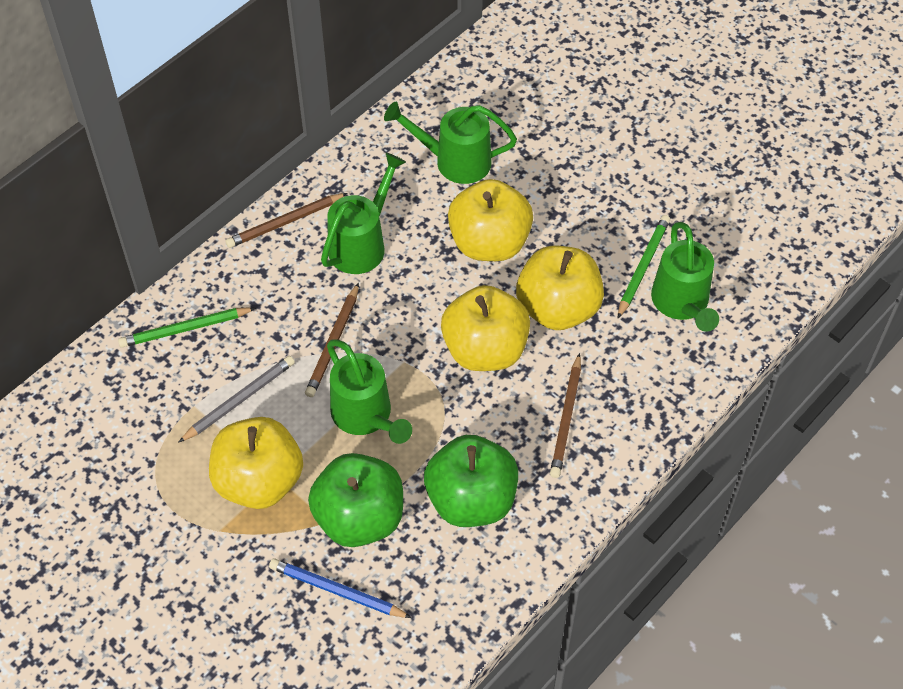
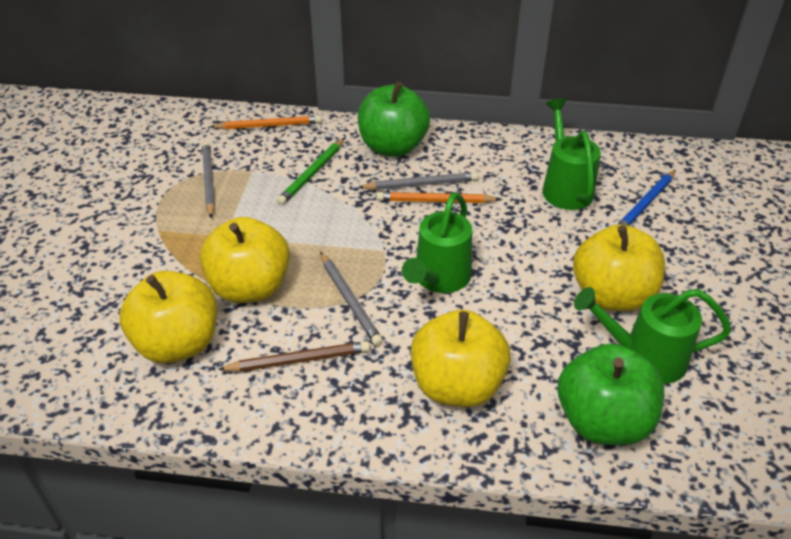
brown pencil: [225,193,347,248] [305,283,359,397] [550,353,581,478] = 3 -> [218,341,370,372] = 1
green pencil: [118,307,256,348] [617,215,670,319] = 2 -> [277,138,345,205] = 1
green watering can: [321,153,406,274] [327,339,412,444] [384,102,517,184] [651,222,719,332] = 4 -> [402,192,472,293] [542,99,601,210] [574,287,731,384] = 3
grey pencil: [178,356,295,443] = 1 -> [202,142,215,218] [320,252,383,346] [358,172,478,190] = 3
orange pencil: none = 0 -> [210,115,322,130] [376,192,500,203] = 2

